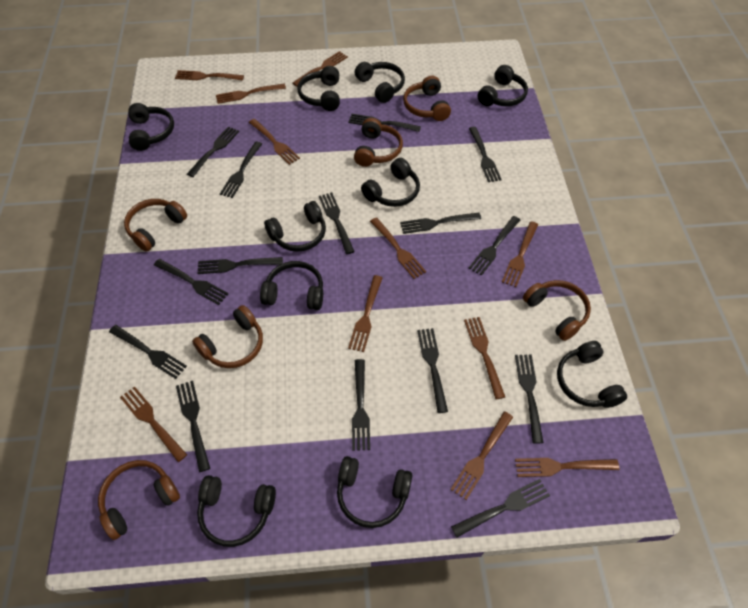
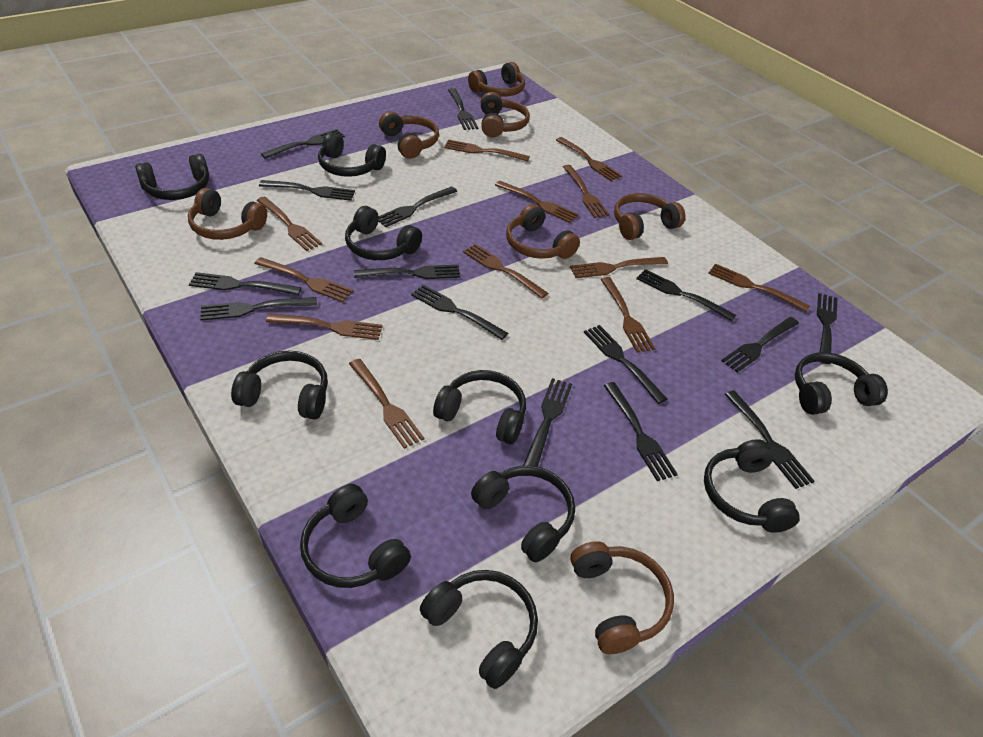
brown fork: [120,386,187,462] [175,70,244,81] [216,84,286,104] [249,119,300,165] [292,51,348,87] [348,275,383,352] [370,217,426,279] [450,411,513,500] [464,317,505,399] [502,221,538,287] [515,458,619,477] = 11 -> [254,257,353,302] [256,197,322,251] [266,314,383,340] [349,359,424,449] [444,139,530,162] [463,244,548,299] [495,181,579,223] [556,137,622,181] [563,165,610,218] [570,257,668,278] [600,277,656,353] [708,263,810,312] = 12
brown headphones: [98,460,180,540] [124,199,187,251] [192,305,263,368] [354,118,403,167] [403,76,451,121] [523,280,591,341] = 6 -> [188,188,267,240] [379,111,439,159] [468,62,525,97] [481,92,530,138] [506,204,580,259] [570,541,674,654] [614,193,685,240] = 7

